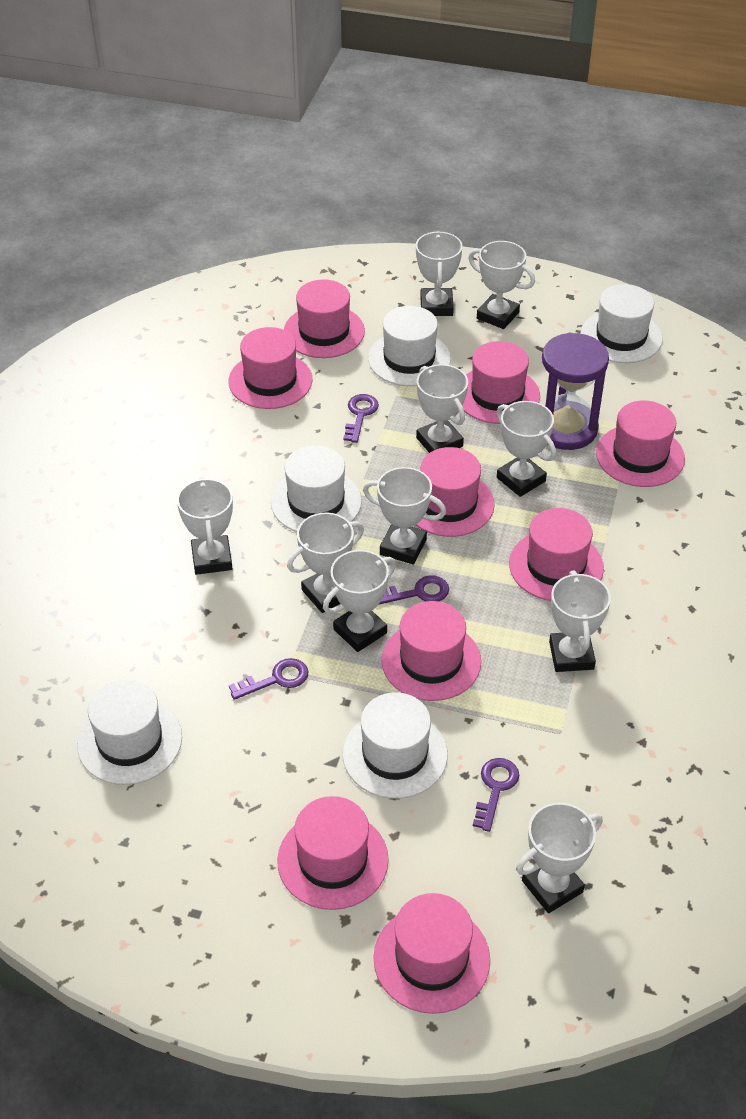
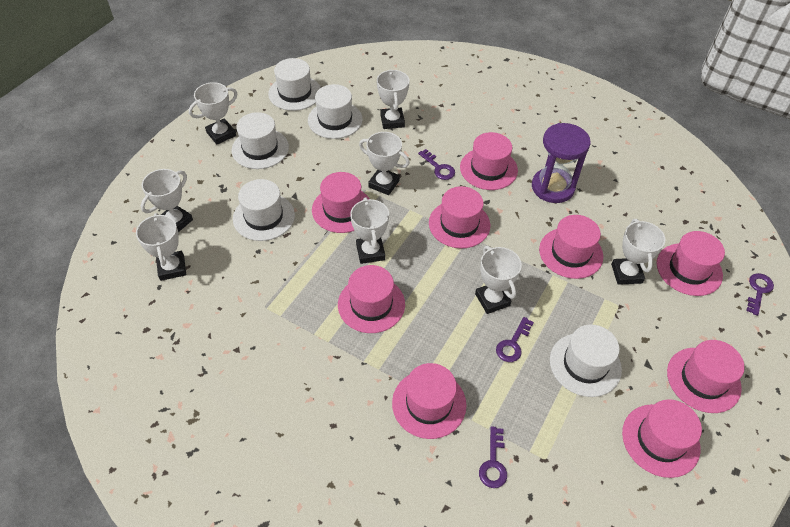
white trophy: [177,477,233,575] [287,512,364,613] [323,550,396,652] [363,467,446,565] [416,231,463,316] [416,364,468,453] [468,241,535,329] [497,401,556,497] [516,803,603,913] [549,571,611,672] = 10 -> [136,213,186,281] [141,169,193,232] [189,82,238,144] [350,198,389,264] [359,132,410,195] [377,69,410,129] [475,246,522,314] [611,219,665,285] = 8

